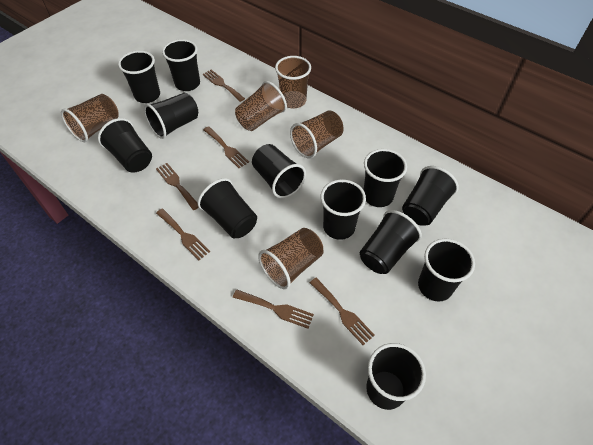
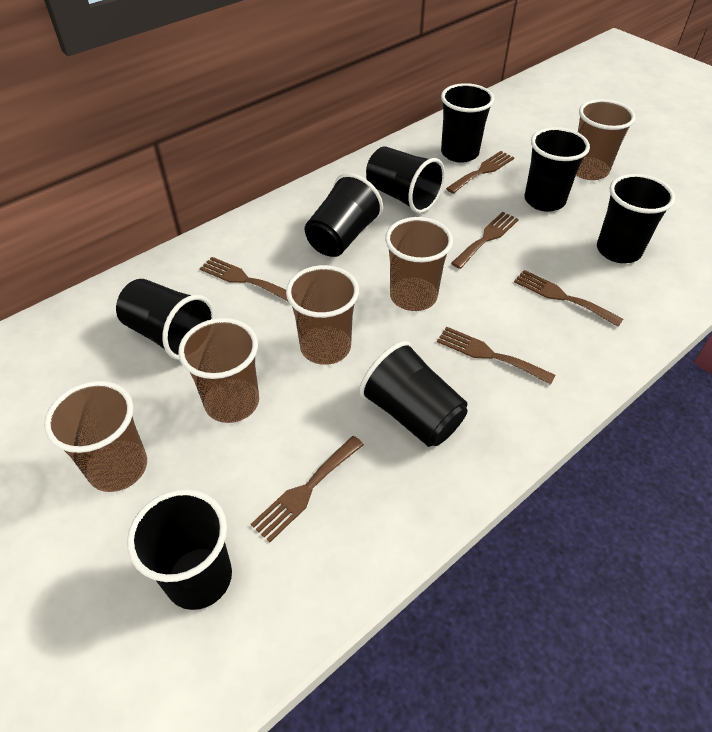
black cup: [98,118,152,173] [118,51,160,103] [144,93,198,139] [162,39,200,91] [197,178,257,238] [252,144,306,198] [321,180,366,240] [360,210,422,274] [364,149,407,207] [366,343,426,410] [402,166,459,226] [418,239,475,302] = 12 -> [116,279,215,360] [127,489,232,610] [304,173,383,257] [359,341,468,447] [366,146,445,213] [441,83,494,163] [525,127,590,212] [597,174,675,263] = 8

